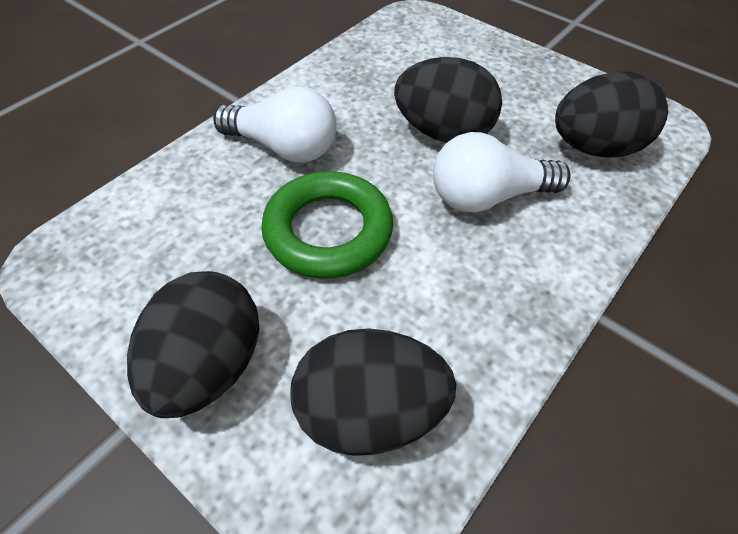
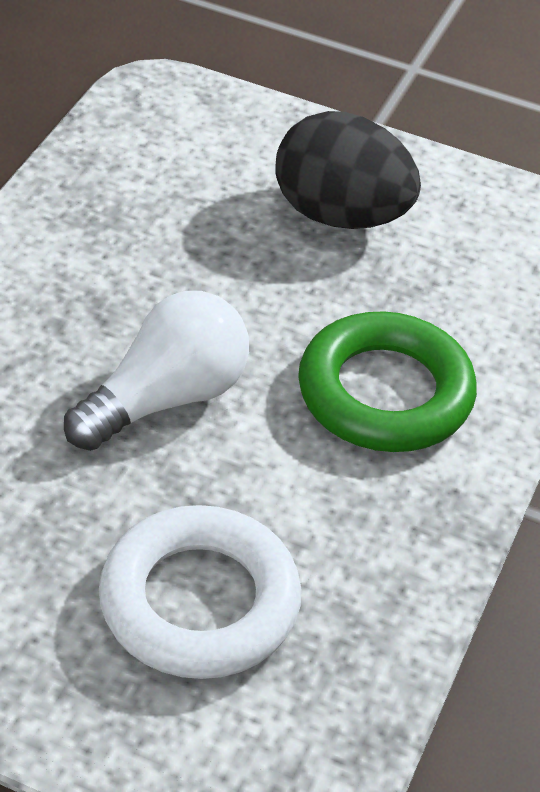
black egg: [127,271,260,418] [290,328,456,456] [394,57,502,143] [555,71,668,157] = 4 -> [275,111,421,229] = 1
white light bulb: [213,87,336,163] [433,132,571,213] = 2 -> [64,291,249,451] = 1
white ring: none = 0 -> [99,505,302,679] = 1

